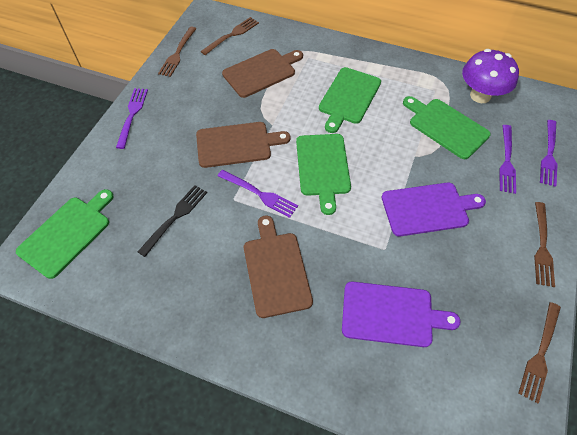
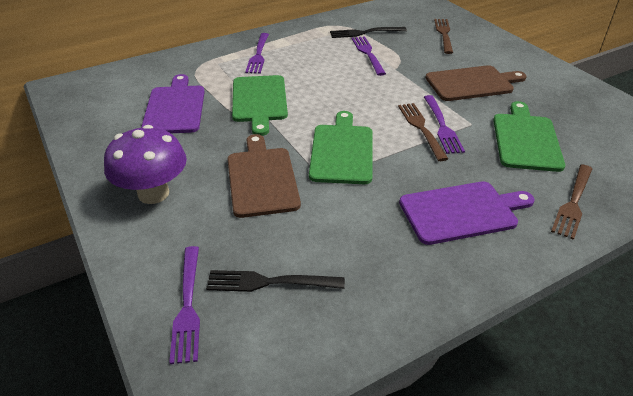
black fork: [138,185,207,257] = 1 -> [206,270,345,292] [330,27,407,38] = 2
brown cutting board: [196,122,290,168] [222,49,303,98] [244,216,313,318] = 3 -> [227,134,301,218] [426,65,527,101] = 2
brown fork: [158,27,197,77] [200,17,259,55] [518,302,561,403] [534,202,555,287] = 4 -> [398,103,448,161] [434,19,453,54] [551,164,592,240] = 3
green cutting board: [16,189,114,279] [296,134,351,215] [319,67,381,133] [403,96,491,159] = 4 -> [232,75,288,136] [309,111,373,184] [493,101,565,172] = 3

